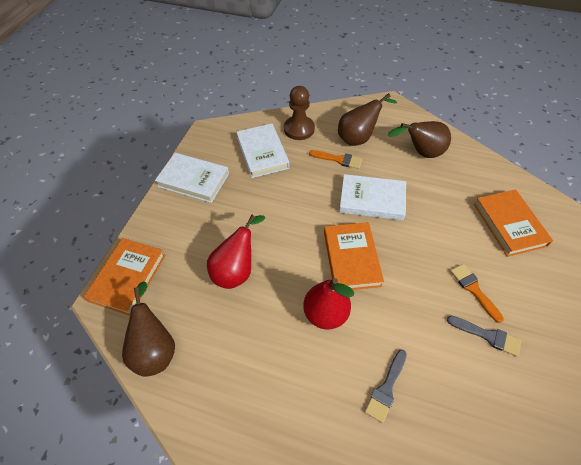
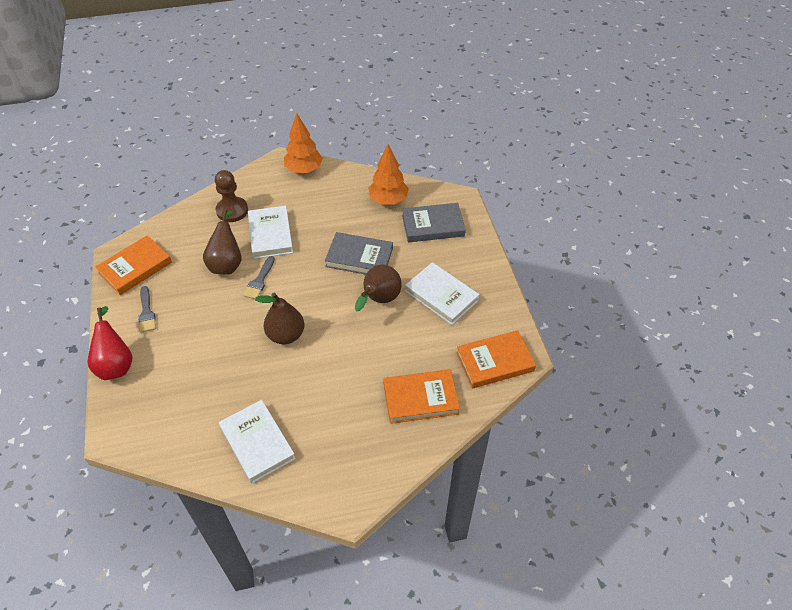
grey book: none = 0 -> [325,232,393,275] [402,203,466,242] = 2
orange brush: [309,150,362,169] [450,264,504,323] = 2 -> none = 0
orange tree: none = 0 -> [284,113,323,173] [368,144,409,205] = 2
red pear: [207,215,265,289] [303,278,354,330] = 2 -> [87,306,133,380] = 1

